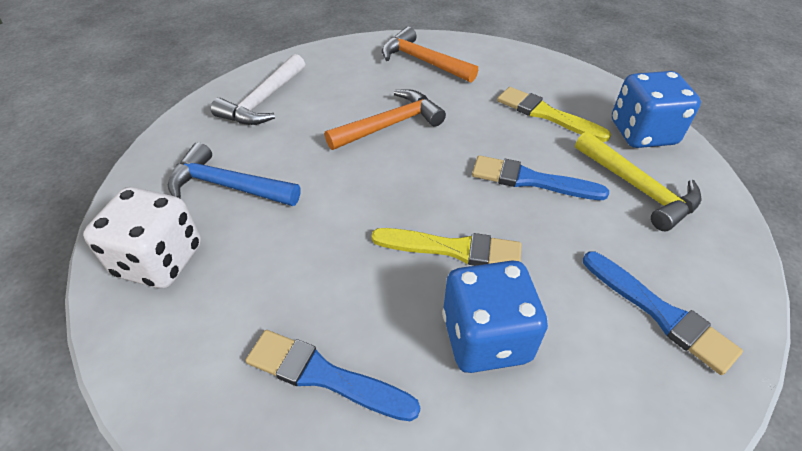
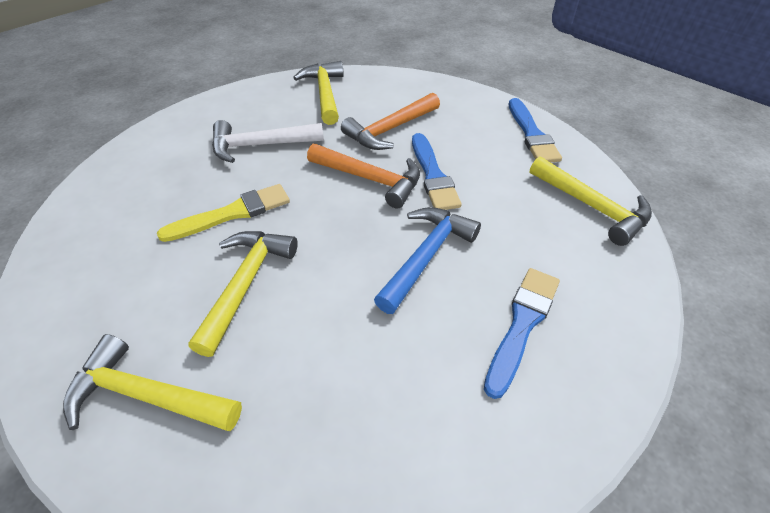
blue dice: [442,261,548,373] [612,71,701,148] = 2 -> none = 0
white dice: [83,187,201,289] = 1 -> none = 0
yellow brush: [371,228,521,266] [497,87,611,142] = 2 -> [157,184,290,242] = 1
yellow hammer: [575,131,702,231] = 1 -> [63,334,242,431] [188,231,298,357] [293,61,344,125] [530,157,652,246] = 4

